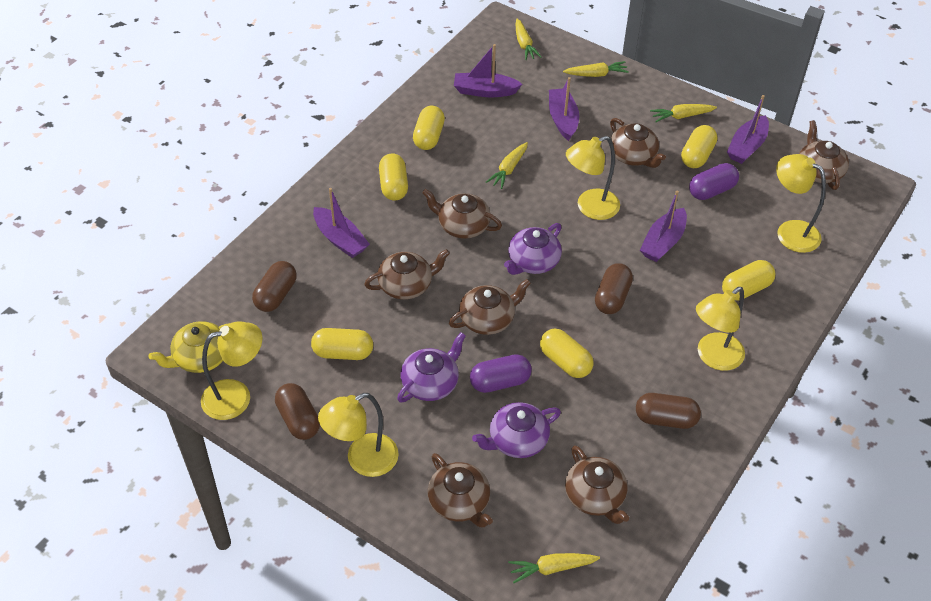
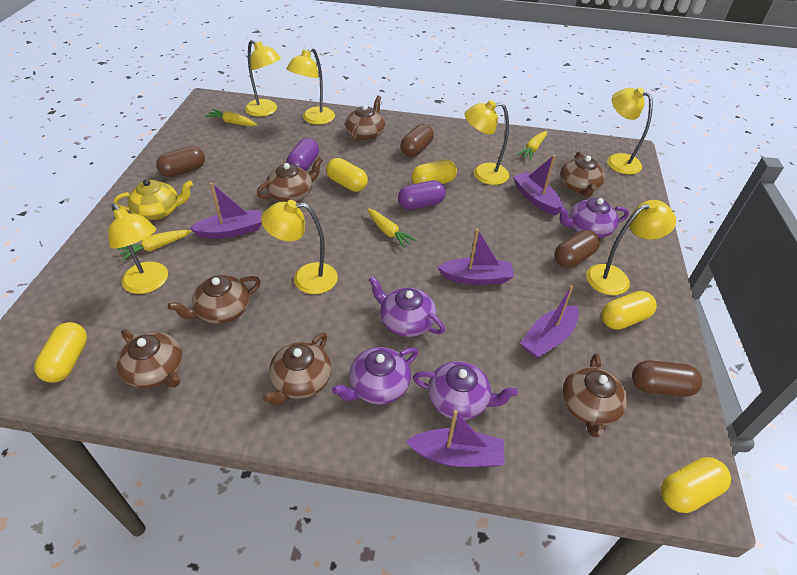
purple teapot: [397,332,466,403] [472,402,561,458] [504,223,562,275] = 3 -> [332,347,418,404] [368,276,445,337] [413,361,518,420] [557,198,629,238] = 4
yellow capsule: [311,328,373,360] [379,154,408,201] [413,106,445,150] [540,329,594,378] [681,125,717,168] [722,260,776,300] = 6 -> [34,322,87,383] [326,158,368,192] [412,160,457,184] [601,291,657,330] [661,457,731,513] = 5
yellow carrot: [486,142,528,189] [508,553,600,583] [516,19,542,60] [563,61,629,77] [650,104,717,122] = 5 -> [118,230,192,260] [205,109,257,126] [367,208,417,249] [517,131,547,160] = 4
yellow lamp: [201,322,263,420] [318,393,399,477] [566,136,620,220] [696,287,745,371] [776,154,826,253] = 5 -> [108,203,168,294] [245,40,281,117] [261,200,338,294] [286,48,335,125] [465,100,509,185] [586,200,676,295] [607,87,653,174] = 7

